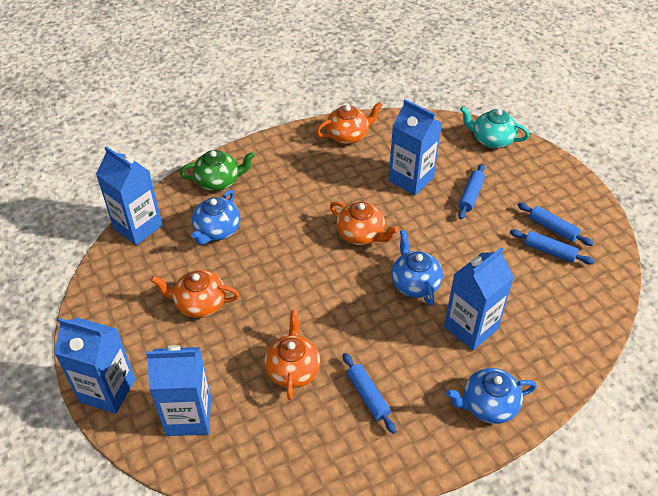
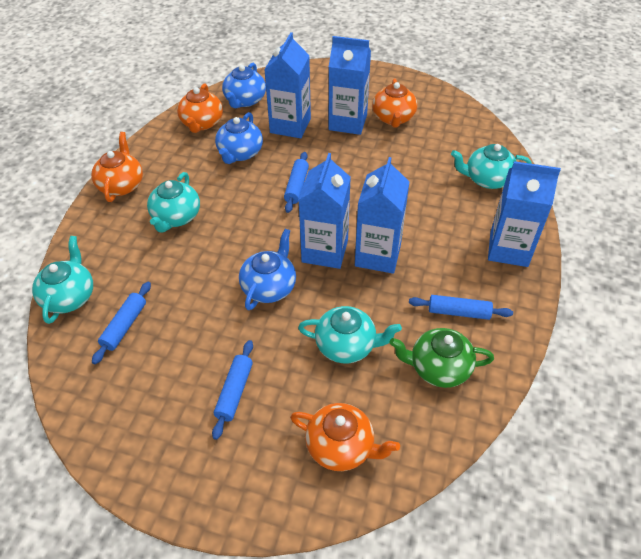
turquoise teapot: [460,107,529,148] = 1 -> [32,236,93,324] [147,172,200,233] [298,306,402,363] [451,144,532,189] = 4

